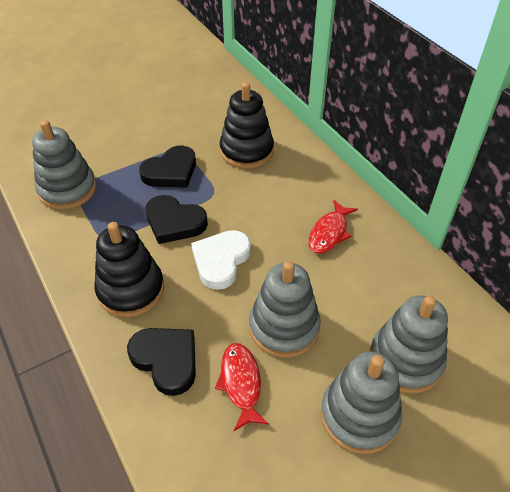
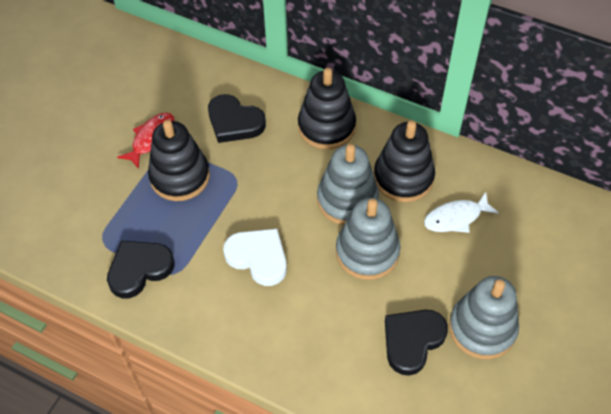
black stacking toy: [94,222,164,317] [220,82,274,169] = 2 -> [148,120,210,201] [298,68,356,149] [374,120,435,202] = 3
grey stacking toy: [32,120,97,210] [249,261,321,358] [320,352,402,454] [370,295,448,393] = 4 -> [317,144,379,225] [336,198,401,280] [449,276,519,359] = 3
red fish: [215,343,269,431] [309,200,358,253] = 2 -> [117,113,175,169] = 1
white fish: none = 0 -> [424,192,499,233] = 1

